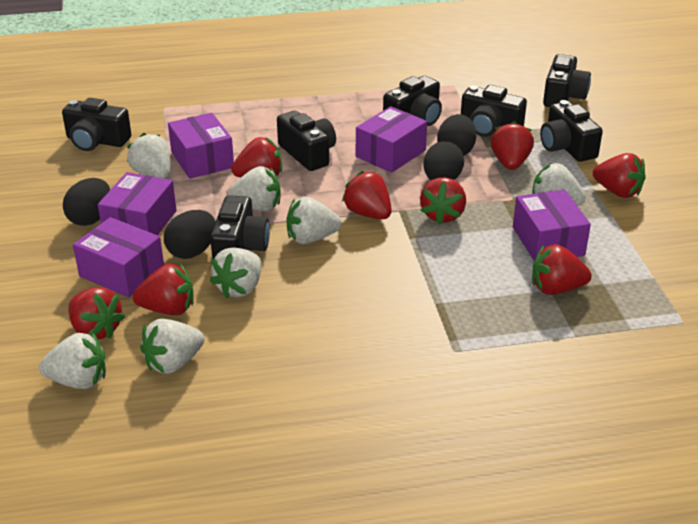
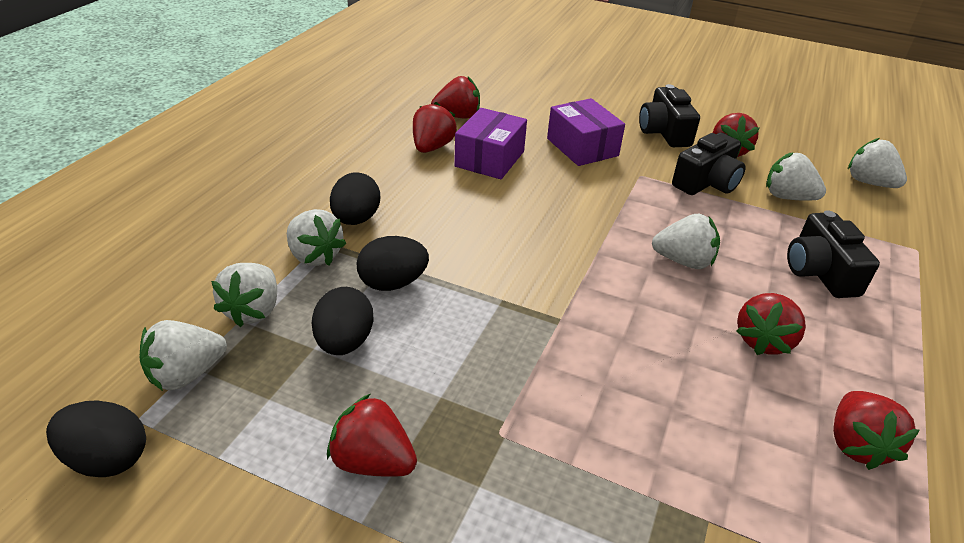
black camera: [62,98,132,151] [210,195,270,259] [277,111,336,171] [383,76,442,126] [461,85,527,137] [540,100,603,162] [543,54,591,107] = 7 -> [639,84,700,147] [672,133,746,195] [787,210,880,298] = 3
purple box: [73,217,164,297] [98,172,177,235] [168,113,234,179] [356,106,427,173] [513,189,591,261] = 5 -> [454,108,527,179] [547,98,625,166] = 2
red strawberry: [68,287,125,340] [133,264,194,315] [231,137,282,178] [342,171,392,219] [420,177,466,225] [491,121,534,170] [532,244,592,295] [593,153,646,198] = 8 -> [327,394,417,477] [413,102,457,153] [431,76,480,119] [713,113,760,157] [736,293,806,355] [833,391,920,470] = 6
white strawberry: [39,333,106,389] [127,133,171,179] [140,319,204,374] [210,247,261,298] [228,166,281,212] [287,197,342,244] [532,163,586,206] = 7 -> [140,320,227,391] [211,263,277,327] [287,209,347,266] [652,214,720,269] [766,152,826,201] [848,138,907,188] = 6

